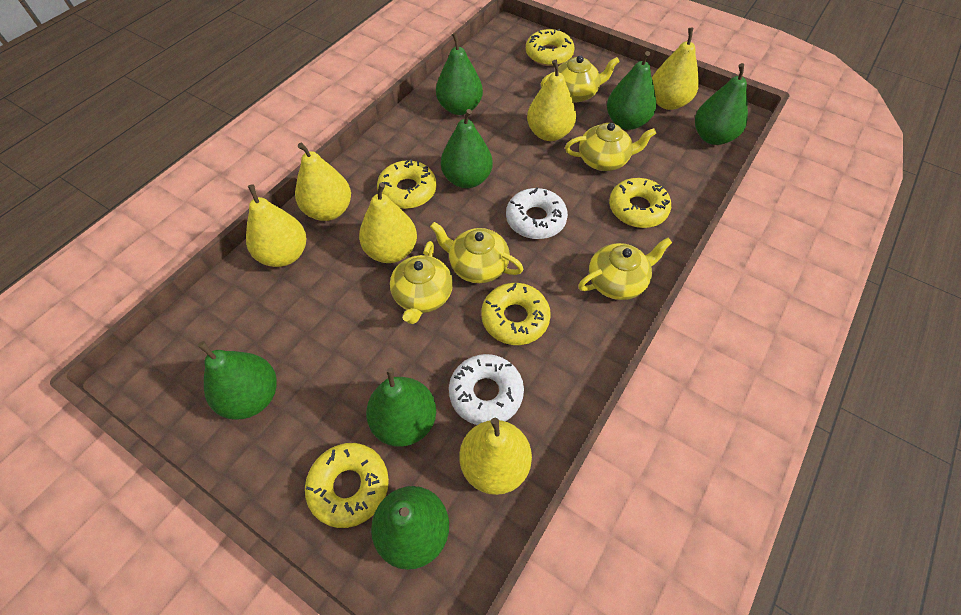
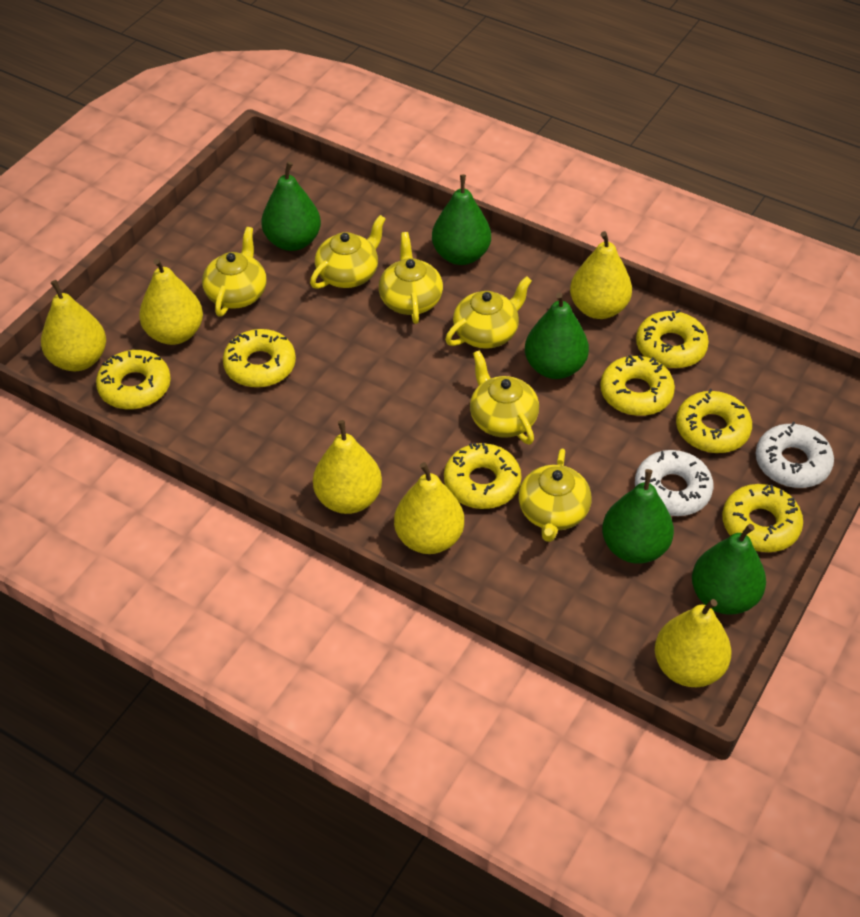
green pear: [198,341,277,420] [366,368,436,447] [371,486,449,570] [436,33,483,115] [441,109,493,188] [607,51,656,130] [695,63,748,145] = 7 -> [261,161,321,251] [432,175,491,265] [525,292,589,379] [602,469,674,564] [692,524,766,615] = 5
yellow donut: [305,443,389,528] [377,159,437,209] [481,283,551,345] [526,29,575,66] [609,178,671,228] = 5 -> [96,350,171,409] [223,329,296,388] [444,443,522,509] [600,355,675,416] [636,309,709,368] [676,389,752,453] [722,484,803,552] = 7
yellow teapot: [390,241,453,324] [430,222,524,283] [541,55,620,103] [565,123,657,171] [578,238,672,300] = 5 -> [202,227,267,317] [310,215,386,289] [379,232,443,324] [445,276,532,349] [470,350,539,444] [518,449,591,542] = 6

